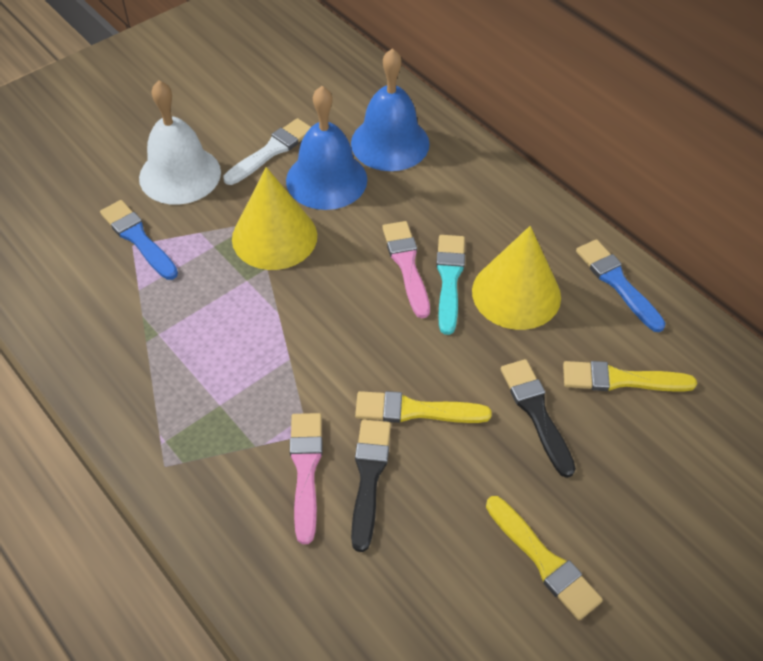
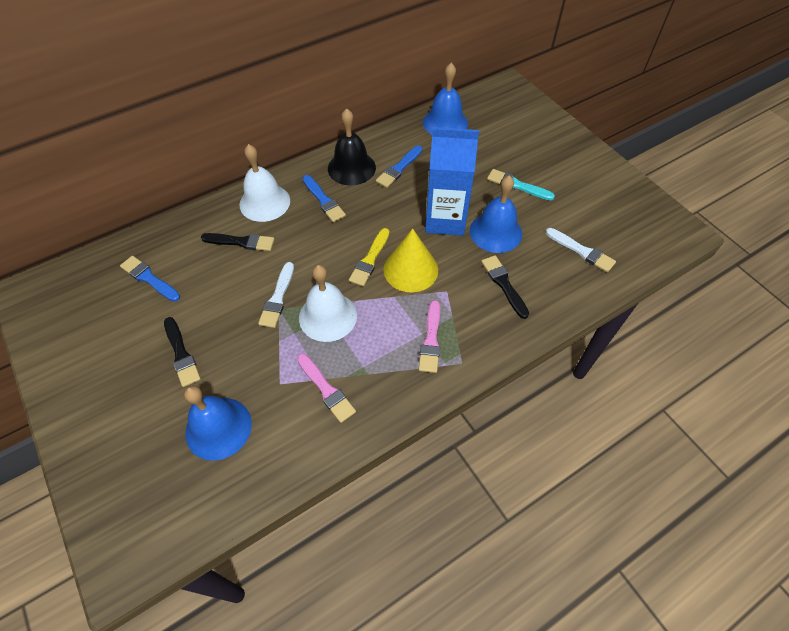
black bell: none = 0 -> [328,108,376,186] = 1
black brush: [351,419,391,552] [501,359,576,478] = 2 -> [164,317,201,387] [201,233,275,251] [481,255,529,319] = 3
blue bell: [286,86,367,210] [351,48,430,171] = 2 -> [184,385,252,461] [423,63,468,135] [470,175,522,253] = 3
blue brush: [100,200,178,280] [576,239,666,332] = 2 -> [120,256,180,302] [303,175,346,222] [376,145,423,188] = 3
blue carton: none = 0 -> [425,127,479,236] = 1
white bell: [139,80,221,205] = 1 -> [239,144,290,222] [299,265,357,342] = 2
white brush: [223,118,311,185] = 1 -> [258,262,294,328] [546,228,616,272] = 2
yellow brush: [355,391,492,423] [486,496,603,620] [563,361,697,391] = 3 -> [349,228,390,286] = 1
yellow cone: [232,167,317,270] [472,226,561,330] = 2 -> [383,229,438,292] = 1

